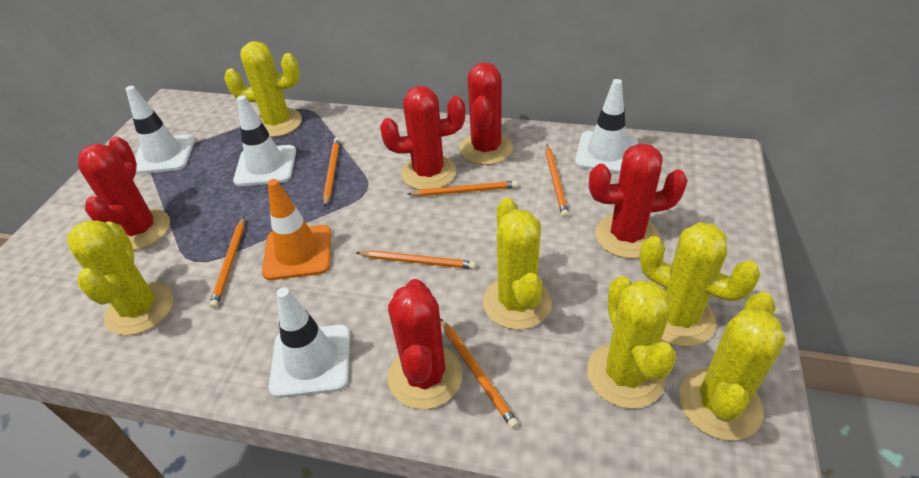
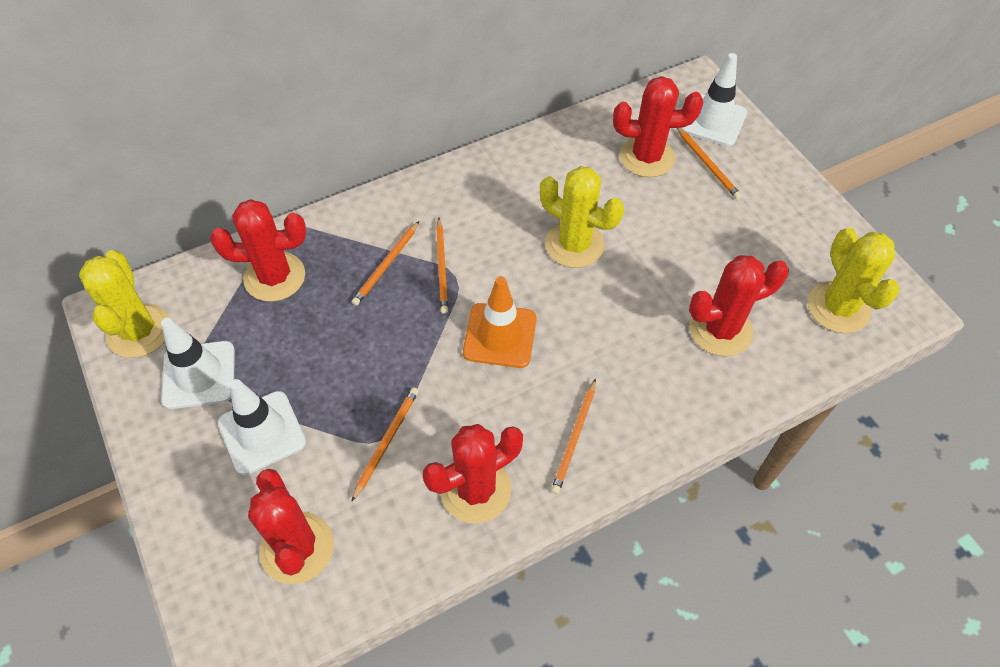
orange pencil: [209,217,245,308] [323,137,340,207] [356,250,476,269] [408,181,518,196] [440,318,519,429] [546,145,569,218] = 6 -> [351,387,419,502] [352,221,419,306] [436,218,448,314] [551,379,596,494] [677,128,742,199] = 5
white traffic cone: [126,86,195,174] [233,95,296,186] [269,287,350,398] [575,79,638,173] = 4 -> [161,318,235,409] [218,379,306,475] [681,53,747,146] = 3
yellow cactus: [67,220,173,336] [224,41,302,137] [483,198,552,330] [587,276,676,409] [639,222,761,347] [679,292,785,441] = 6 -> [79,250,170,358] [540,166,624,268] [808,228,900,333] = 3

